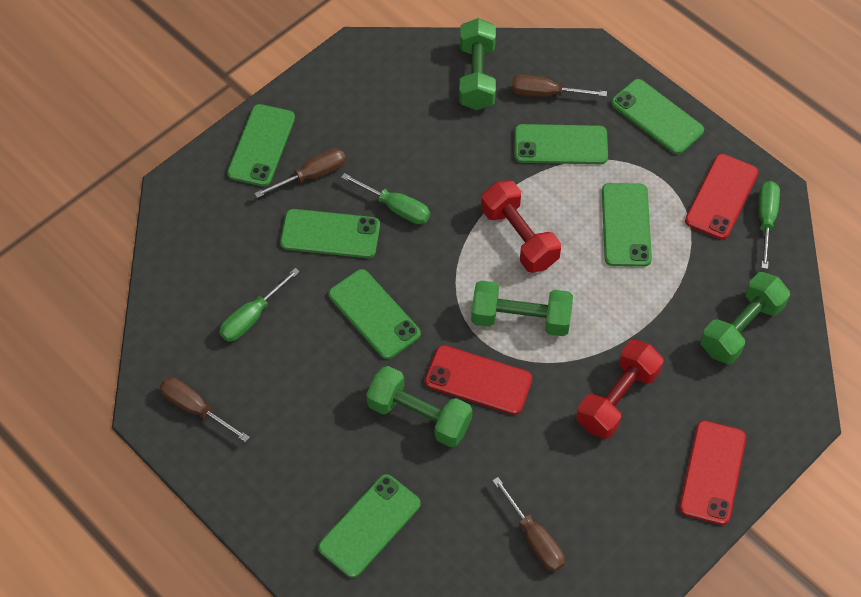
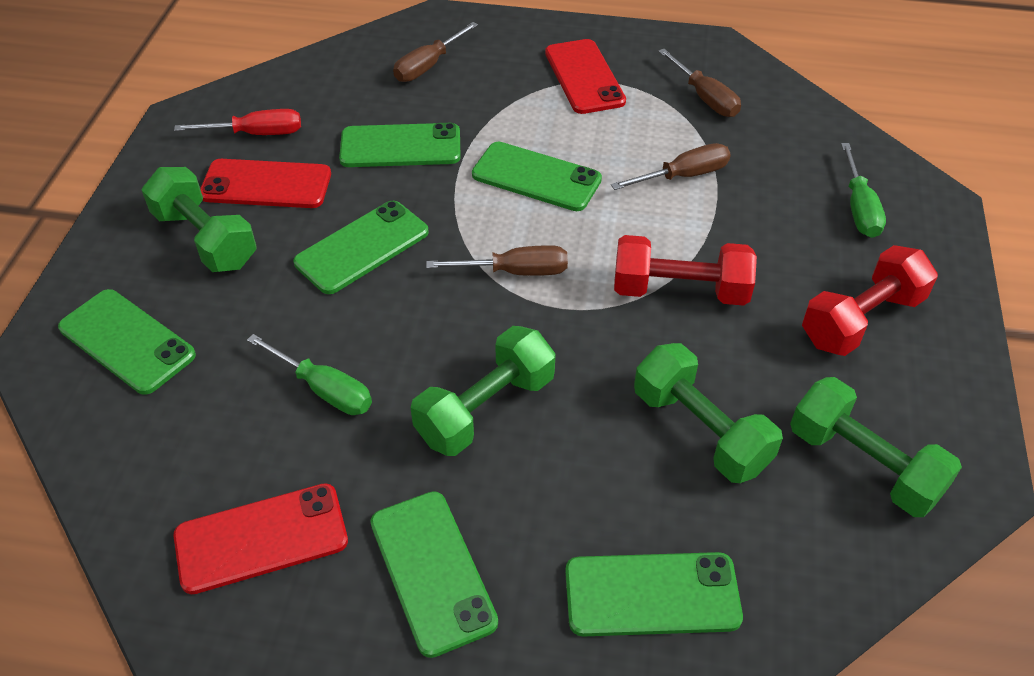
green phone: [227,104,295,187] [280,209,380,258] [318,474,421,578] [328,269,421,359] [515,124,608,164] [602,183,652,267] [611,79,704,154] = 7 -> [58,289,196,395] [294,201,429,294] [339,123,461,167] [371,491,498,658] [472,142,602,211] [565,552,743,636] = 6
green screwdriver: [219,268,300,342] [341,173,430,224] [758,181,780,269] = 3 -> [247,334,372,415] [841,143,886,238] = 2
red screwdriver: none = 0 -> [174,109,301,135] = 1

